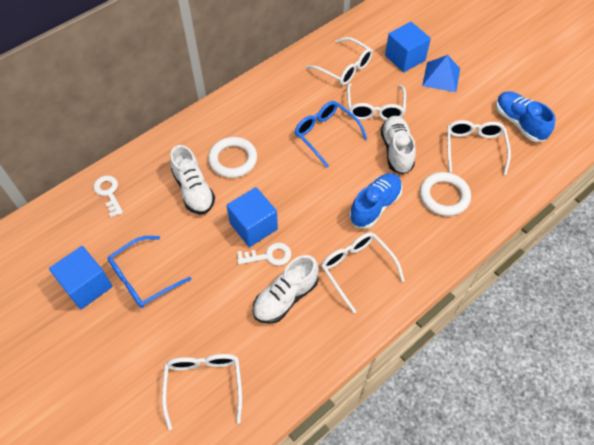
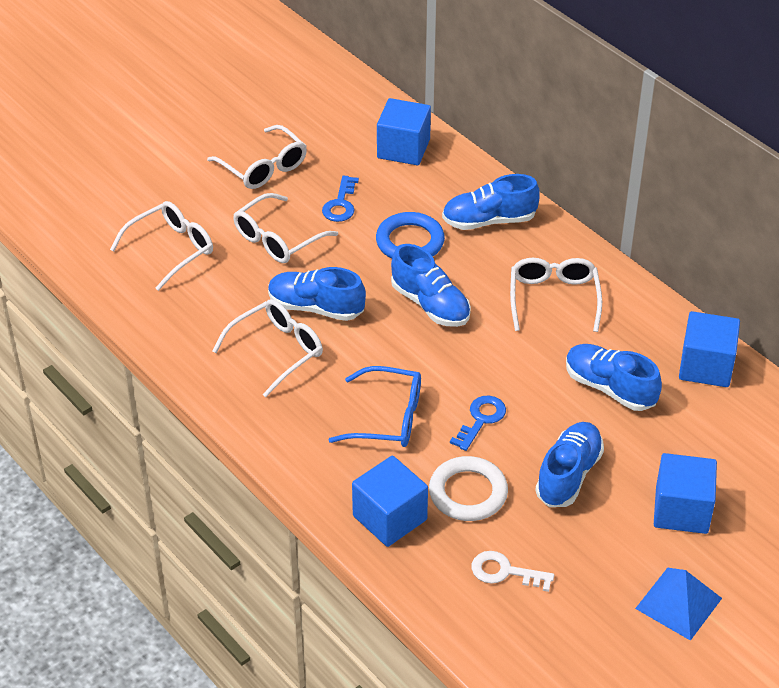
blue cube: [49,246,112,309] [227,187,278,247] [385,22,431,72] = 3 -> [352,456,428,547] [377,98,431,165] [654,453,717,534] [679,311,740,387] = 4
blue glasses: [108,236,191,308] [294,101,367,168] = 2 -> [329,366,421,447] = 1
blue key: none = 0 -> [322,175,359,222] [450,396,506,451] = 2
blue ring: none = 0 -> [376,212,445,258] = 1
blue shoe: [349,173,403,229] [496,91,556,142] = 2 -> [268,267,366,321] [391,244,471,327] [442,174,540,230] [535,422,604,507] [566,344,662,411] = 5
white key: [94,176,123,217] [237,243,291,266] = 2 -> [472,551,554,592] = 1
white ring: [208,137,257,178] [420,172,471,216] = 2 -> [429,456,508,521] = 1
white shoe: [170,145,215,214] [253,255,319,324] [381,116,416,174] = 3 -> none = 0

